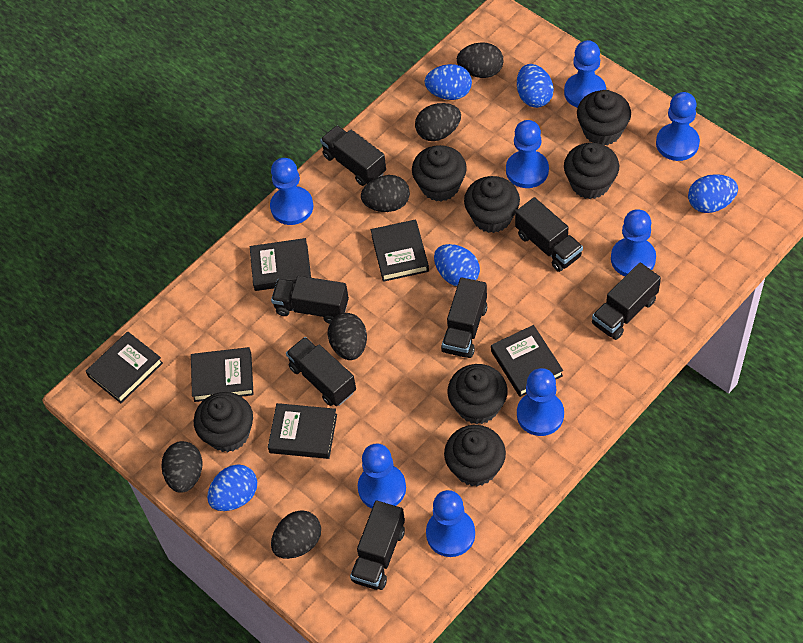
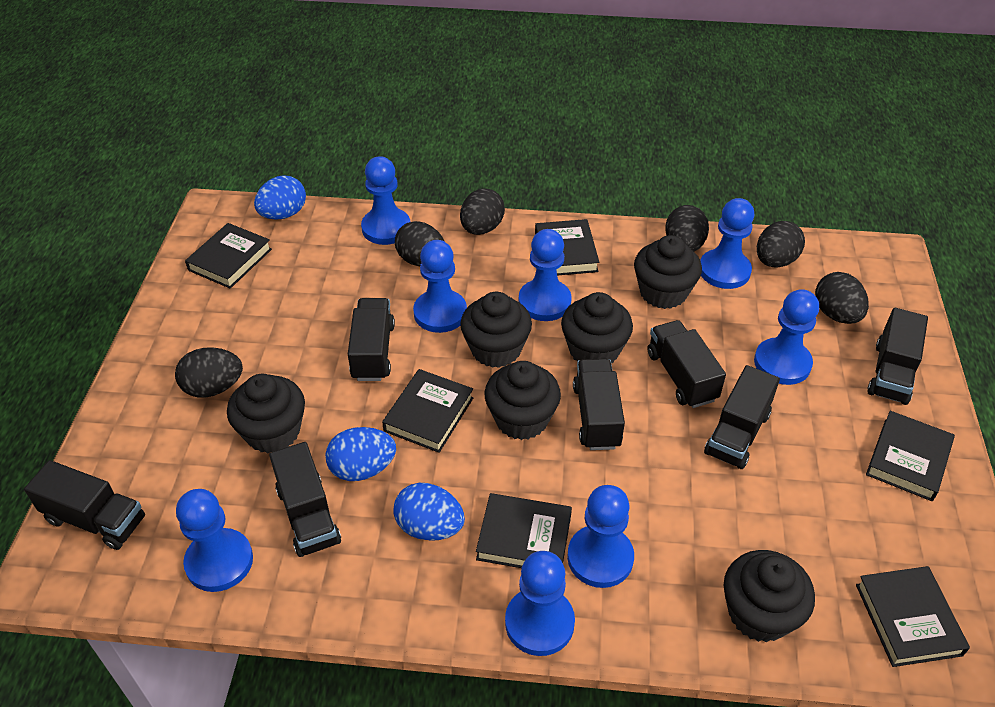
black cupcake: [194,392,253,452] [412,145,467,201] [444,425,506,487] [447,364,508,425] [464,176,520,233] [564,143,619,199] [577,90,631,145] = 7 -> [227,374,305,454] [460,292,532,368] [485,361,561,440] [561,292,633,363] [634,235,702,309] [724,550,815,642] = 6
blue egg: [207,464,257,511] [425,64,472,100] [434,244,480,286] [517,64,554,108] [688,174,738,213] = 5 -> [254,175,306,220] [325,427,396,481] [393,483,465,541] = 3

